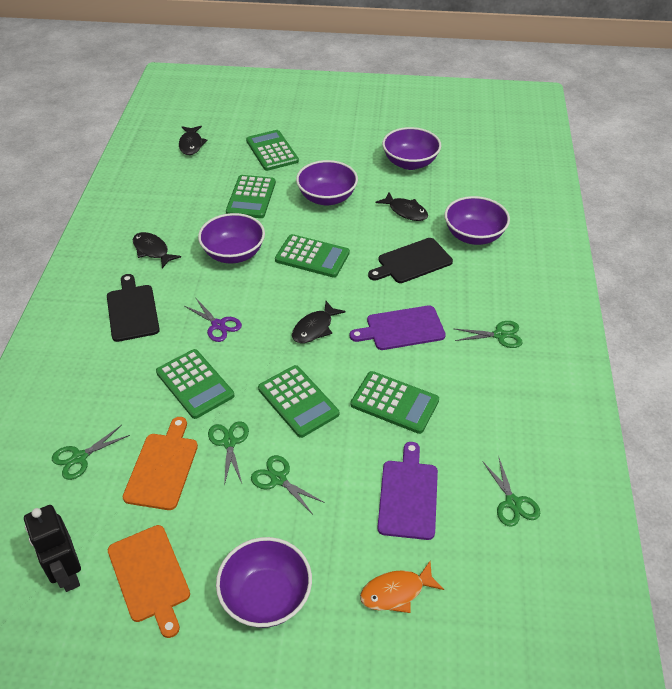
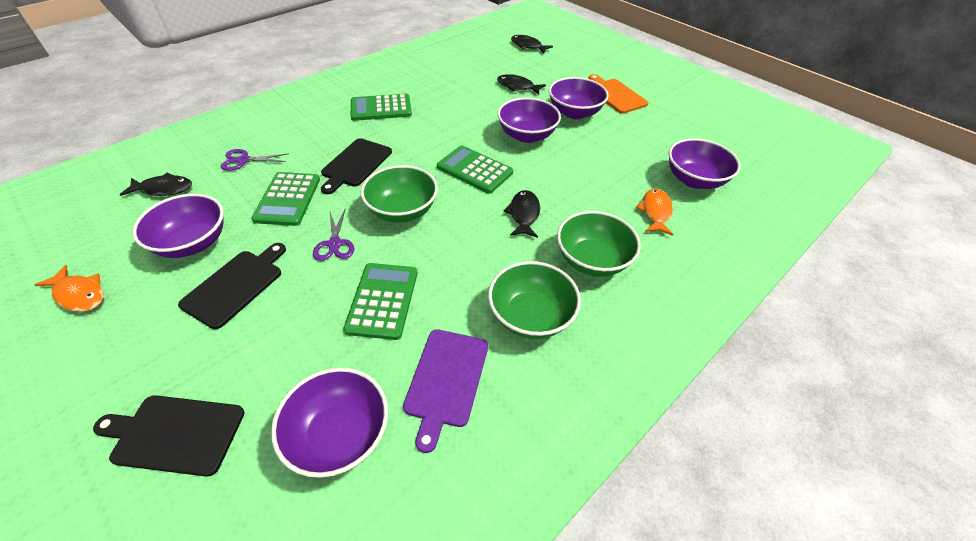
black cutting board: [107,274,160,342] [368,238,453,283] = 2 -> [93,395,244,477] [178,243,286,329] [321,138,392,194] = 3
black robot: [24,505,81,592] = 1 -> none = 0
green bowl: none = 0 -> [361,165,438,222] [488,261,581,339] [557,211,641,277] = 3
green calculator: [156,349,234,419] [226,175,276,218] [246,130,299,171] [258,365,339,438] [275,234,350,278] [350,371,439,434] = 6 -> [251,172,320,226] [343,263,418,340] [351,94,412,121] [437,145,513,194] = 4
green scissors: [52,425,130,480] [208,421,249,486] [251,455,325,513] [455,321,523,348] [482,456,540,527] = 5 -> none = 0
orange cutting board: [108,525,190,638] [123,417,198,510] = 2 -> [589,74,648,113] = 1
orange fish: [360,561,444,613] = 1 -> [34,265,104,312] [636,189,673,236] = 2
purple cutting board: [350,305,446,350] [377,442,438,540] = 2 -> [403,329,488,453] = 1
purple scissors: [185,299,242,342] = 1 -> [221,149,289,171] [313,208,354,261] = 2

